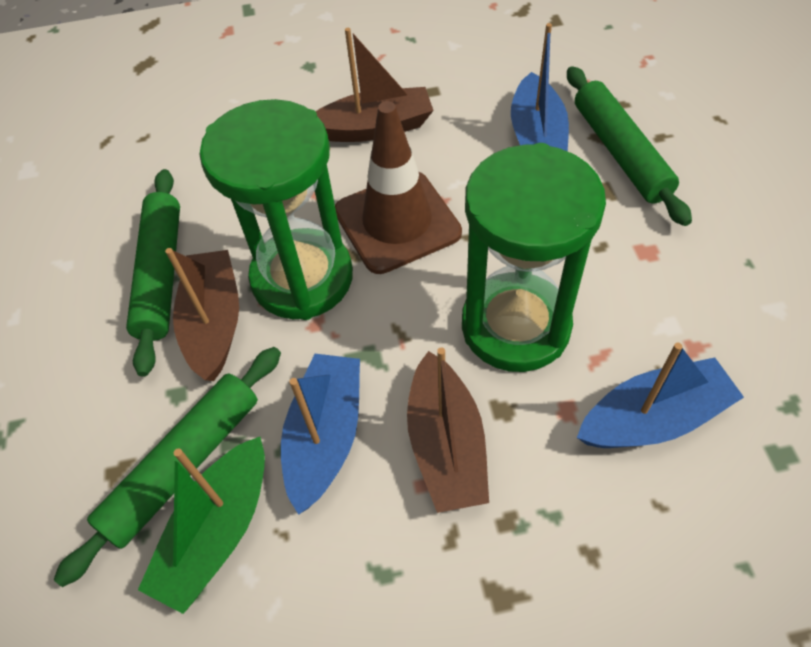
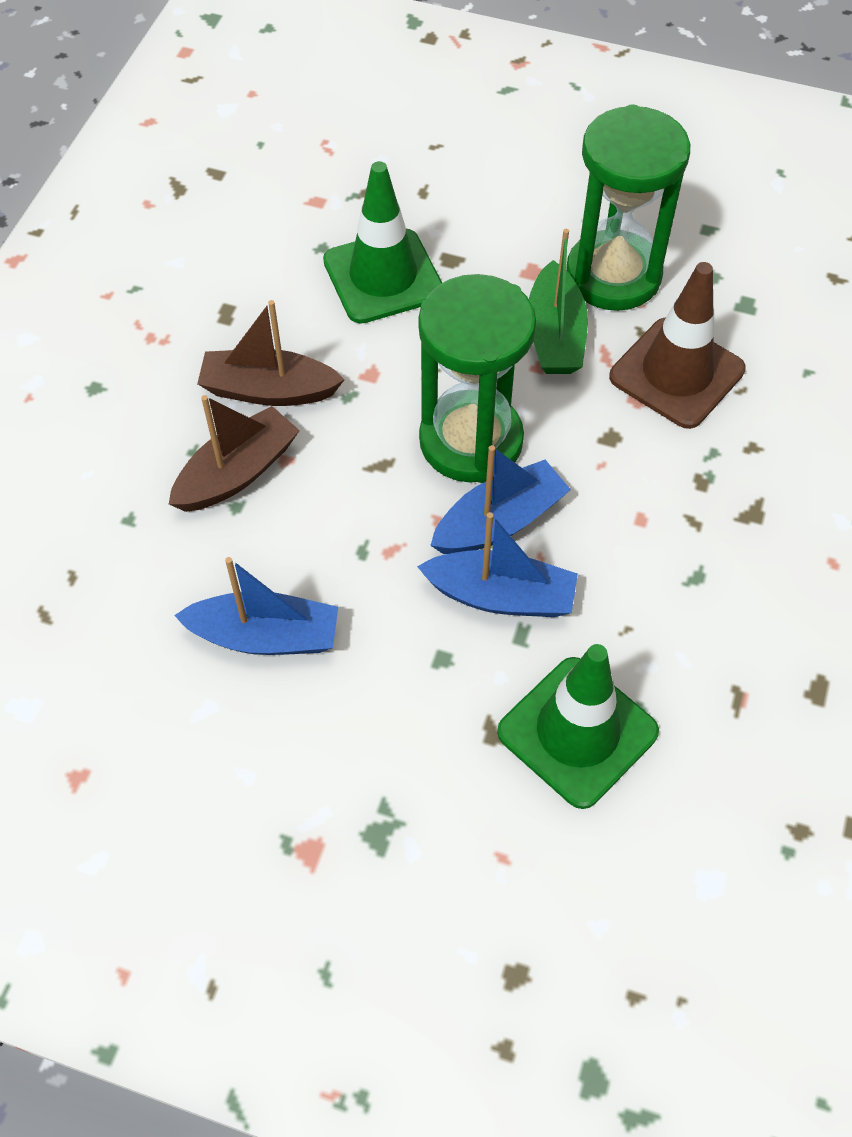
brown boat: [165,248,239,381] [315,28,434,142] [407,348,489,513] = 3 -> [169,395,300,512] [197,300,345,406] = 2
green rolling pin: [54,347,281,587] [126,169,180,377] [567,66,692,226] = 3 -> none = 0
green traffic cone: none = 0 -> [323,161,442,324] [497,644,659,809] = 2

